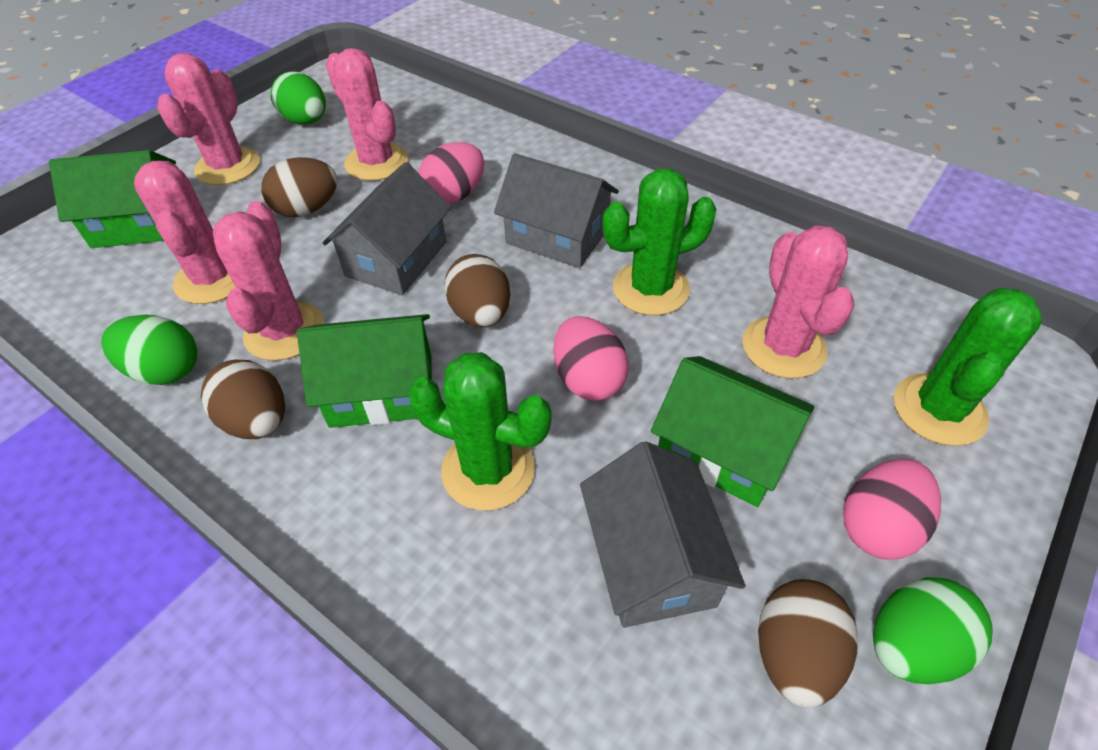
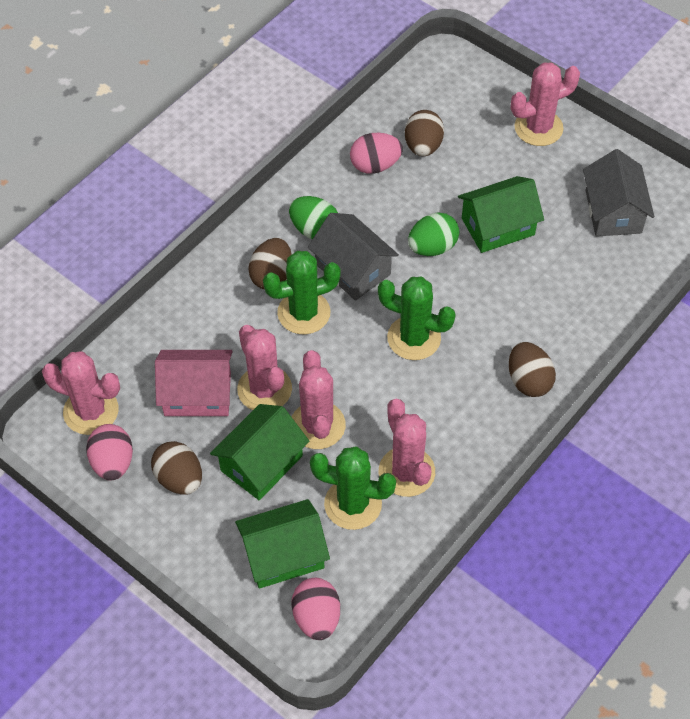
green egg: [101,315,197,385] [270,72,326,125] [873,577,992,684] = 3 -> [289,196,338,239] [408,212,459,256] = 2
grey house: [323,162,451,295] [494,153,619,268] [580,441,746,628] = 3 -> [308,213,399,301] [583,149,654,237] = 2
pink house: none = 0 -> [155,350,233,416] = 1

